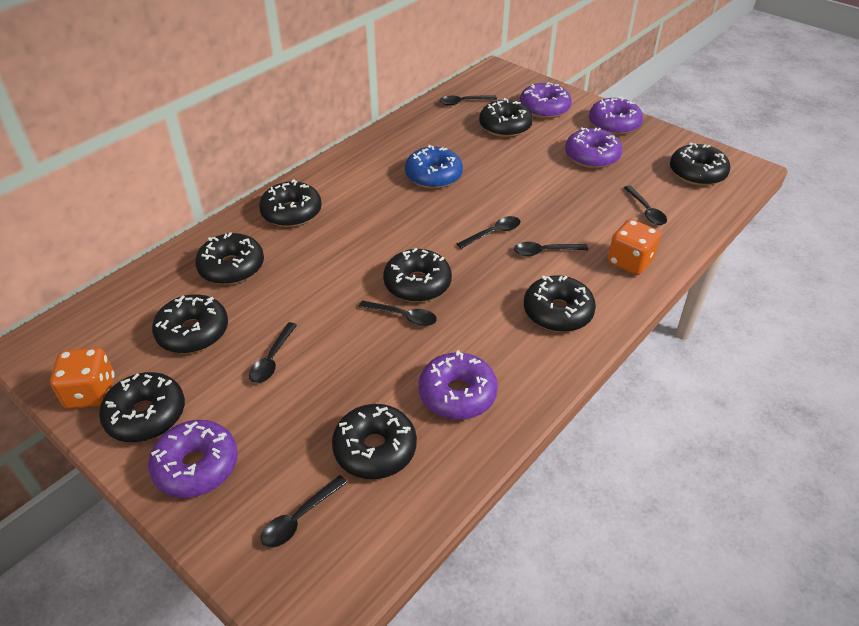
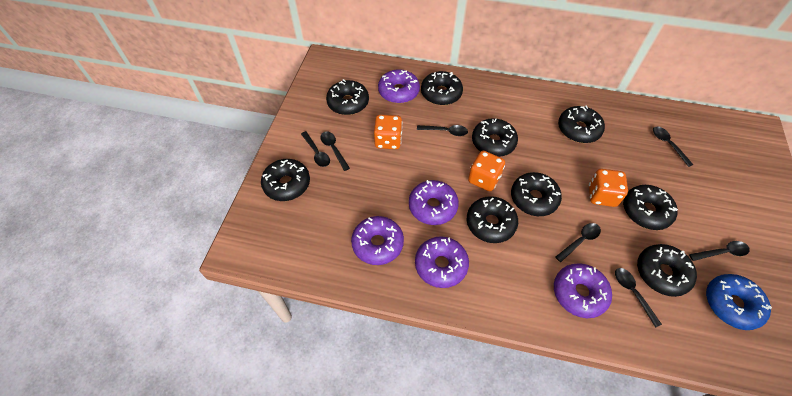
orange dice: [50,347,115,409] [608,219,661,275] = 2 -> [374,115,402,149] [468,151,505,191] [589,169,628,207] = 3

